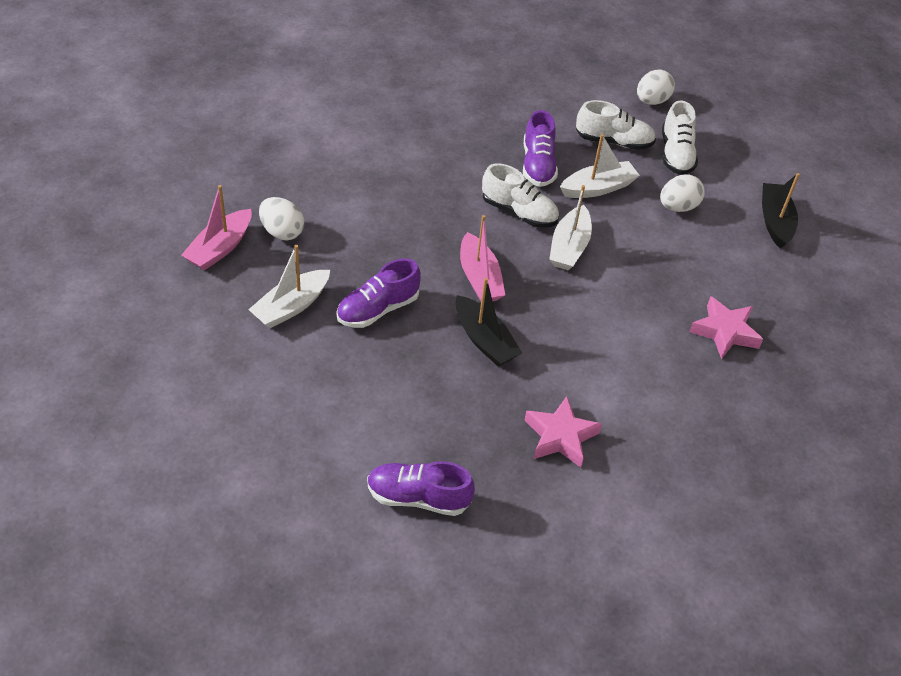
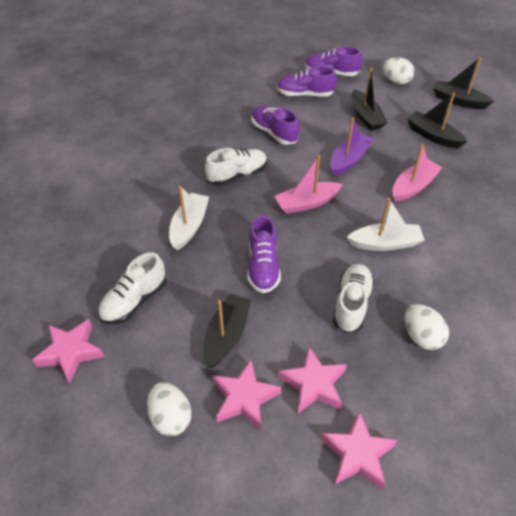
black boat: [455,278,522,366] [762,173,800,249] = 2 -> [203,293,251,368] [352,67,388,131] [407,93,467,149] [433,57,494,109] = 4
pink star: [525,396,602,467] [689,296,763,359] = 2 -> [32,319,104,383] [213,360,281,430] [279,347,347,414] [321,411,398,490] = 4
purple boat: none = 0 -> [330,117,373,176] = 1
purple shoe: [337,258,421,328] [367,461,475,516] [523,110,558,187] = 3 -> [248,215,281,293] [251,106,300,145] [277,66,337,97] [305,46,362,76] = 4
white boat: [248,245,330,328] [549,185,592,270] [560,134,640,198] = 3 -> [169,186,209,250] [347,198,425,251] = 2

